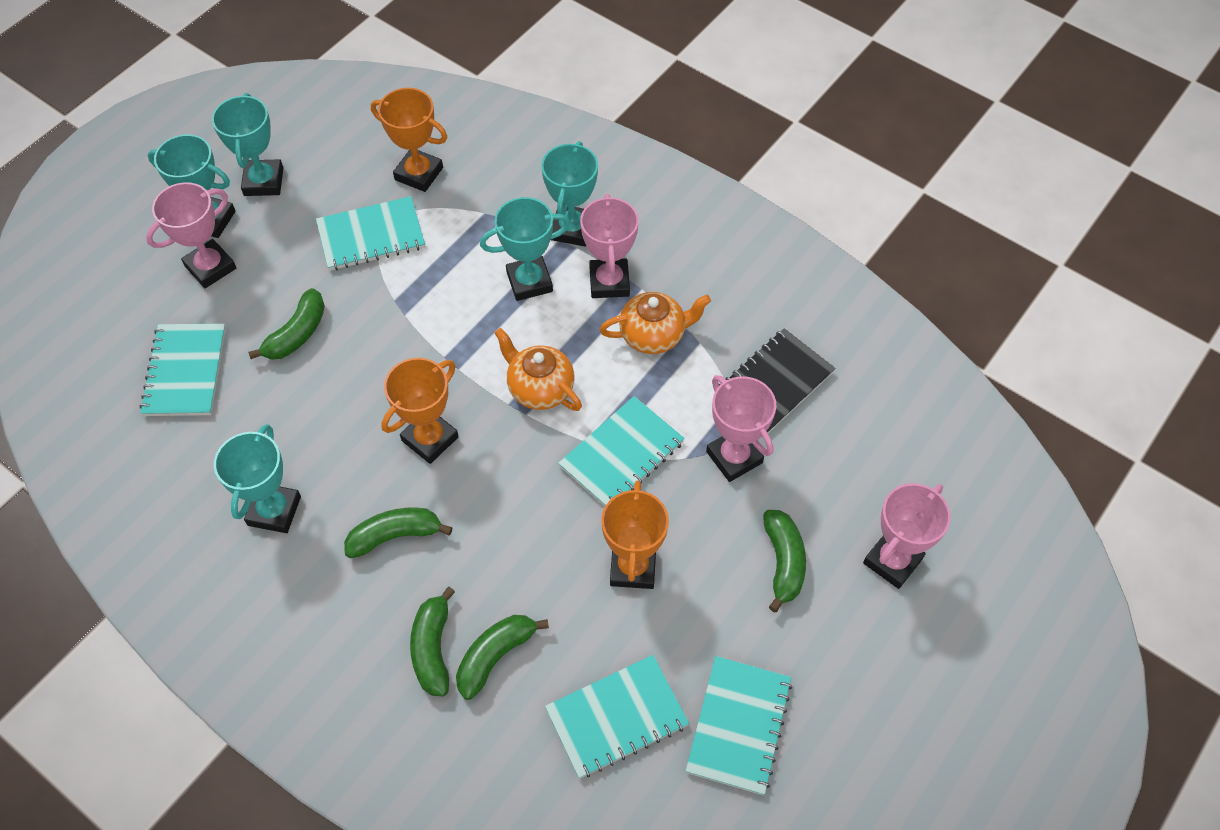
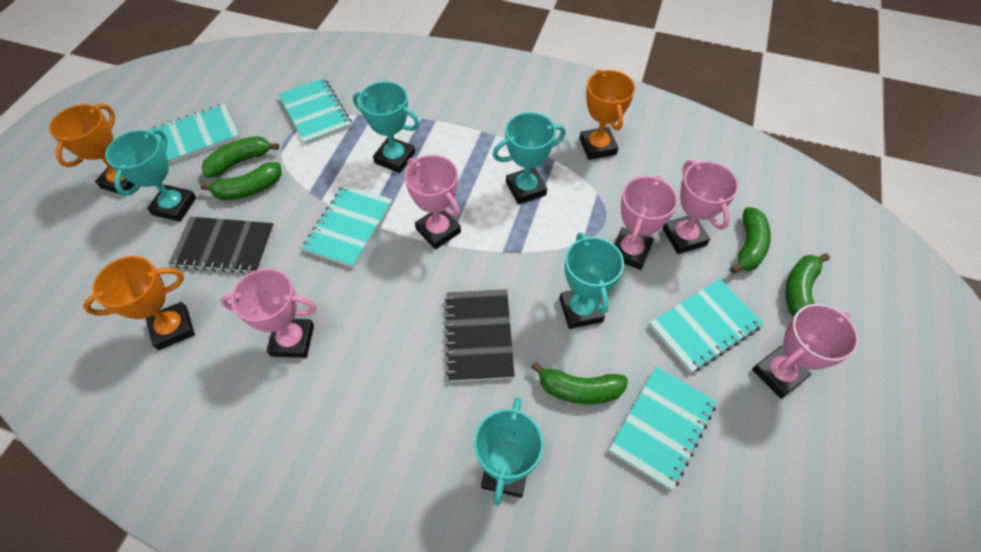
black notebook: [719,328,836,433] = 1 -> [169,217,274,273] [445,289,515,382] = 2
orange teapot: [494,328,582,411] [599,292,711,354] = 2 -> none = 0
pink trophy: [146,182,236,288] [580,194,639,298] [706,375,776,482] [863,483,951,589] = 4 -> [220,268,317,358] [405,155,461,249] [614,176,678,270] [663,160,739,254] [752,304,859,399] = 5

